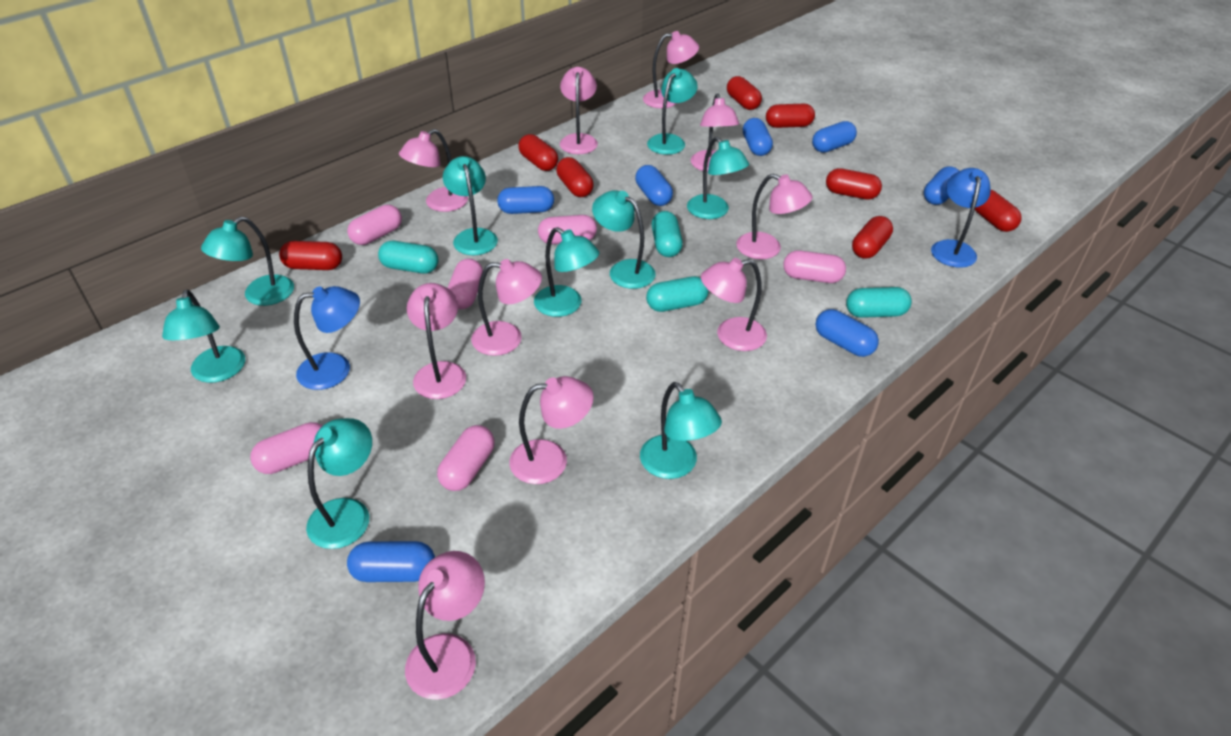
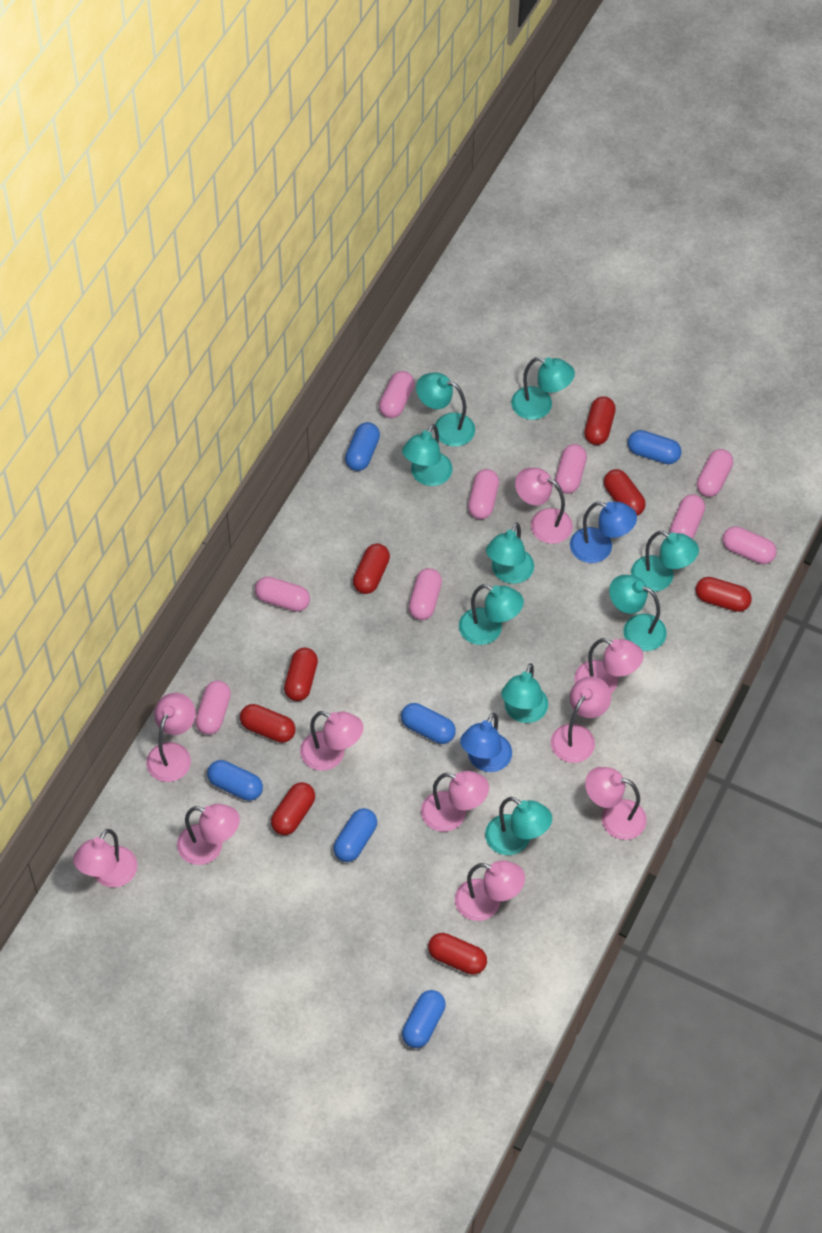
blue capsule: [347,541,435,582] [497,186,554,214] [635,165,673,206] [743,118,773,156] [812,121,857,152] [815,309,879,357] [924,166,959,205] = 7 -> [207,760,263,801] [333,808,377,862] [345,422,380,471] [401,703,456,744] [402,990,446,1048] [628,430,681,464] = 6
pink capsule: [250,422,323,474] [347,205,402,245] [437,425,495,491] [448,259,483,309] [538,215,597,244] [783,250,846,283] = 6 -> [195,681,231,735] [255,576,310,612] [379,371,415,418] [409,568,442,620] [468,469,499,519] [555,444,587,494] [670,494,705,539] [697,449,733,497] [723,526,777,564] = 9
turquoise capsule: [378,241,438,274] [646,276,709,312] [652,211,683,257] [846,287,912,318] = 4 -> none = 0

